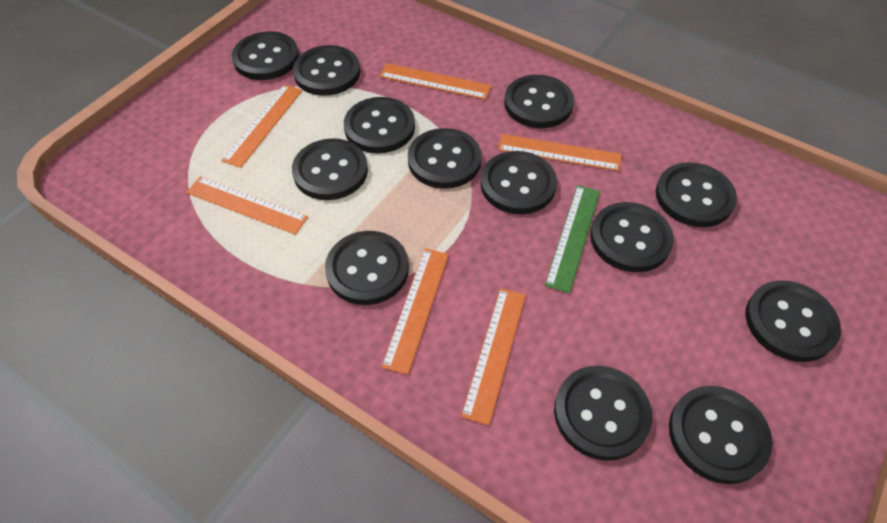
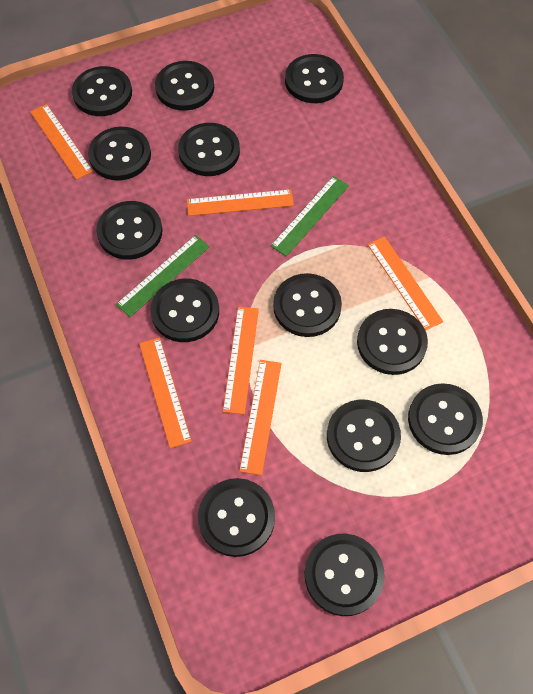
green ruler: [545,185,600,293] = 1 -> [116,235,210,317] [271,176,349,257] = 2

